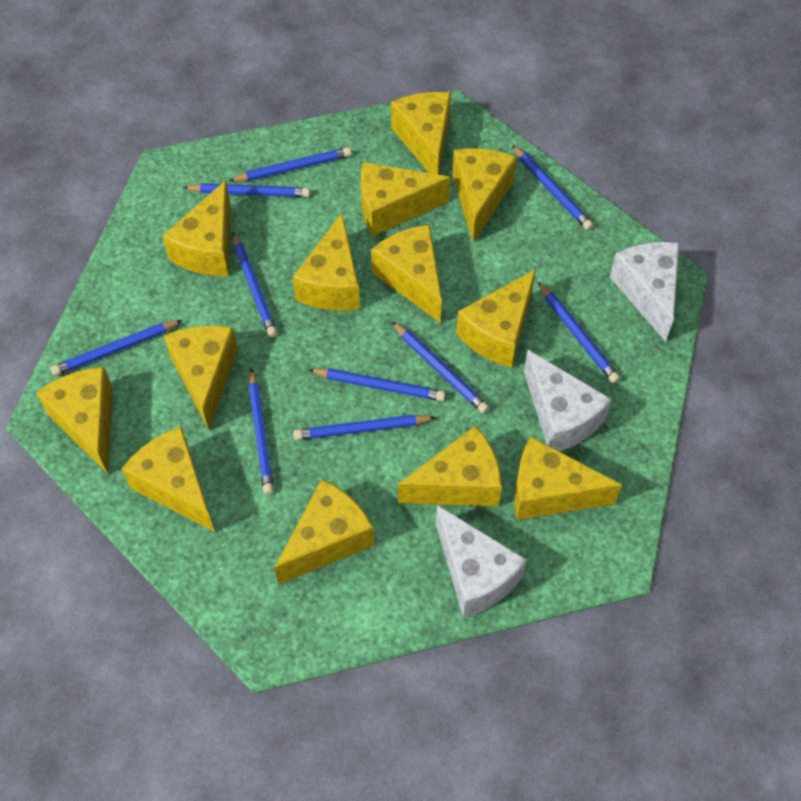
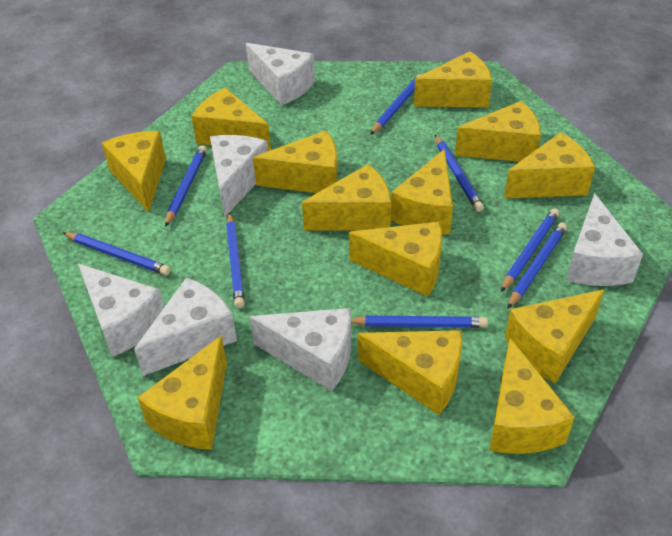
blue pencil: [50,320,183,376] [182,183,310,197] [229,147,352,182] [233,232,277,337] [249,368,274,494] [293,414,436,440] [308,368,446,401] [392,322,489,414] [512,145,594,230] [538,282,620,383] = 10 -> [62,232,171,275] [165,145,207,227] [226,212,245,308] [351,316,488,328] [370,74,421,135] [435,135,484,212] [501,208,559,292] [507,222,567,309] = 8
white cheese: [436,505,527,618] [524,349,612,451] [610,242,680,342] = 3 -> [78,264,165,357] [134,277,237,376] [210,135,268,217] [246,43,315,106] [250,308,351,391] [566,193,643,286] = 6

